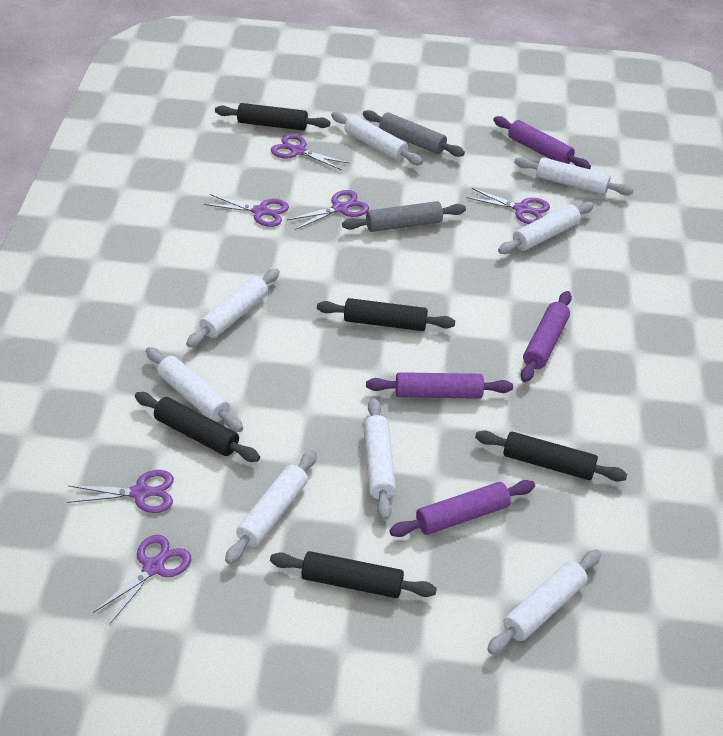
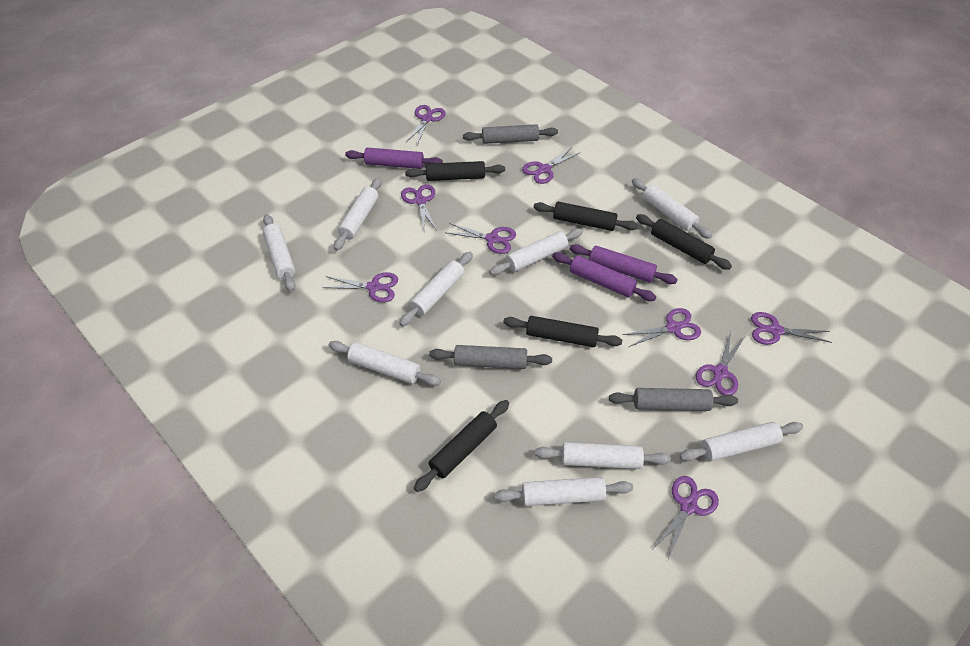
grey rolling pin: [342,201,466,232] [363,110,465,157] = 2 -> [429,345,552,369] [463,124,558,144] [609,388,738,411] = 3
purple rolling pin: [366,372,513,399] [389,480,535,537] [493,116,591,169] [521,291,572,382] = 4 -> [345,148,443,169] [552,252,656,301] [570,244,678,284] = 3
purple scissors: [67,470,174,513] [93,535,191,624] [204,194,289,227] [271,134,348,170] [287,190,369,230] [466,188,550,224] = 6 -> [322,272,398,302] [401,184,437,230] [406,105,446,145] [445,223,516,254] [522,147,581,184] [623,308,701,347] [653,476,719,559] [696,331,745,395] [751,312,832,345] = 9
white rolling pin: [146,347,243,432] [186,269,280,347] [225,450,317,564] [331,112,423,165] [363,398,396,520] [487,550,601,654] [498,202,594,254] [514,157,634,195] = 8 -> [263,214,296,292] [329,341,441,386] [334,178,382,251] [399,252,473,326] [489,228,583,275] [494,477,633,506] [535,442,671,469] [632,178,712,239] [679,422,803,461] = 9

